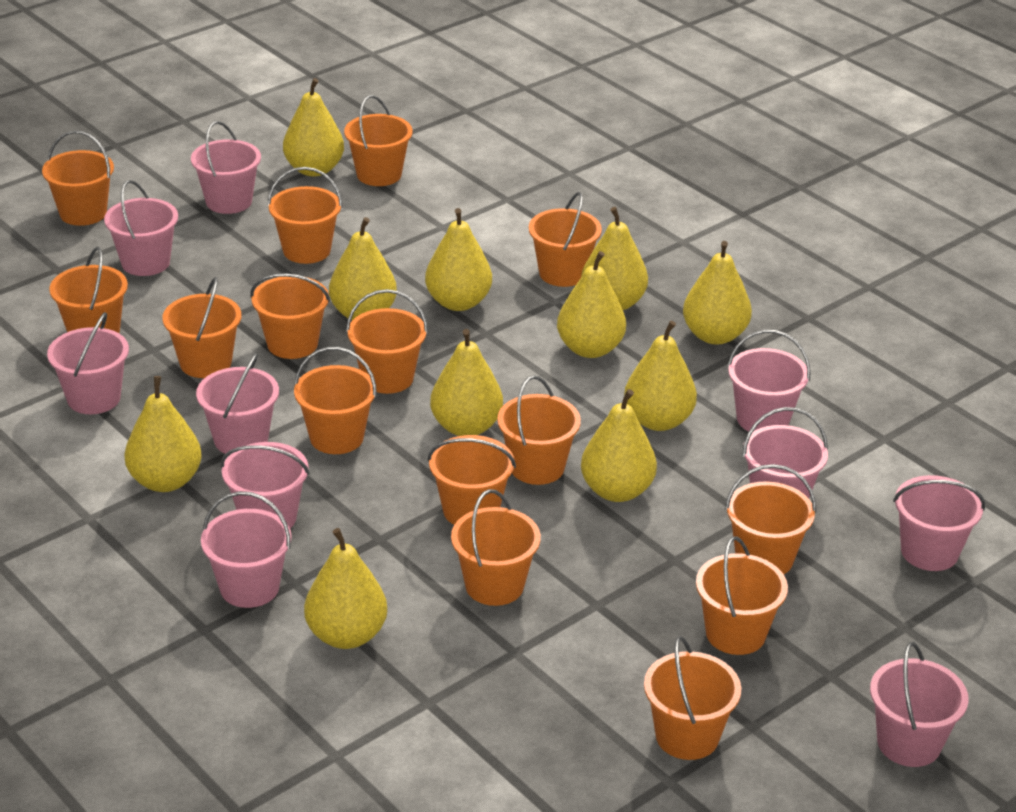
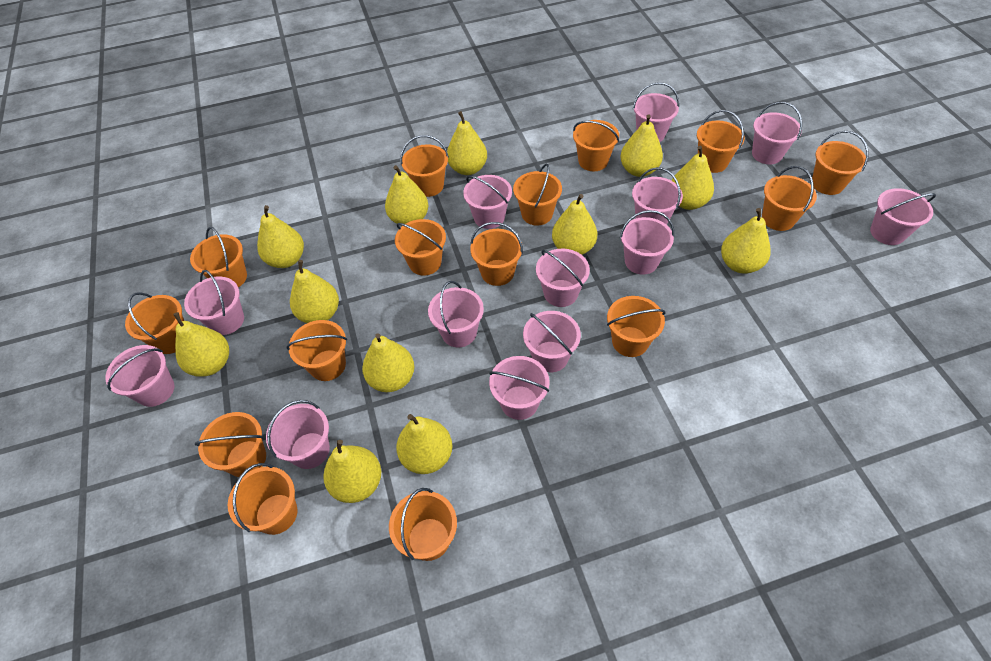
pink bucket: [47,312,129,414] [104,180,178,276] [191,121,261,214] [196,353,279,454] [201,491,292,608] [221,442,310,528] [728,329,811,432] [742,407,828,498] [870,642,969,767] [893,475,985,571] = 10 -> [105,345,175,407] [184,270,244,335] [266,400,330,469] [428,281,484,347] [463,175,512,229] [489,356,549,420] [523,311,581,372] [536,248,590,307] [620,210,674,275] [632,167,683,225] [633,82,679,142] [752,102,802,165] [870,188,936,245] = 13
yellow pear: [124,376,202,492] [283,78,344,176] [304,528,387,649] [329,217,397,320] [425,208,492,311] [430,329,503,436] [557,251,626,358] [581,207,648,310] [581,389,657,502] [624,321,697,431] [683,241,752,344] = 11 -> [173,312,229,377] [257,205,304,268] [290,260,339,323] [323,440,381,503] [362,333,414,392] [385,165,428,226] [396,414,452,474] [447,111,487,175] [552,194,597,255] [620,114,663,177] [671,146,714,210] [721,208,771,273] = 12

